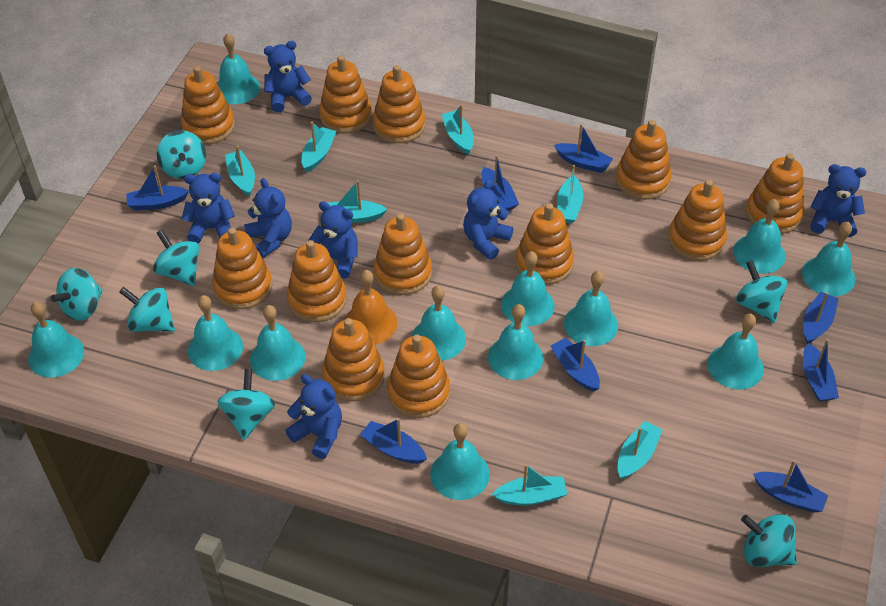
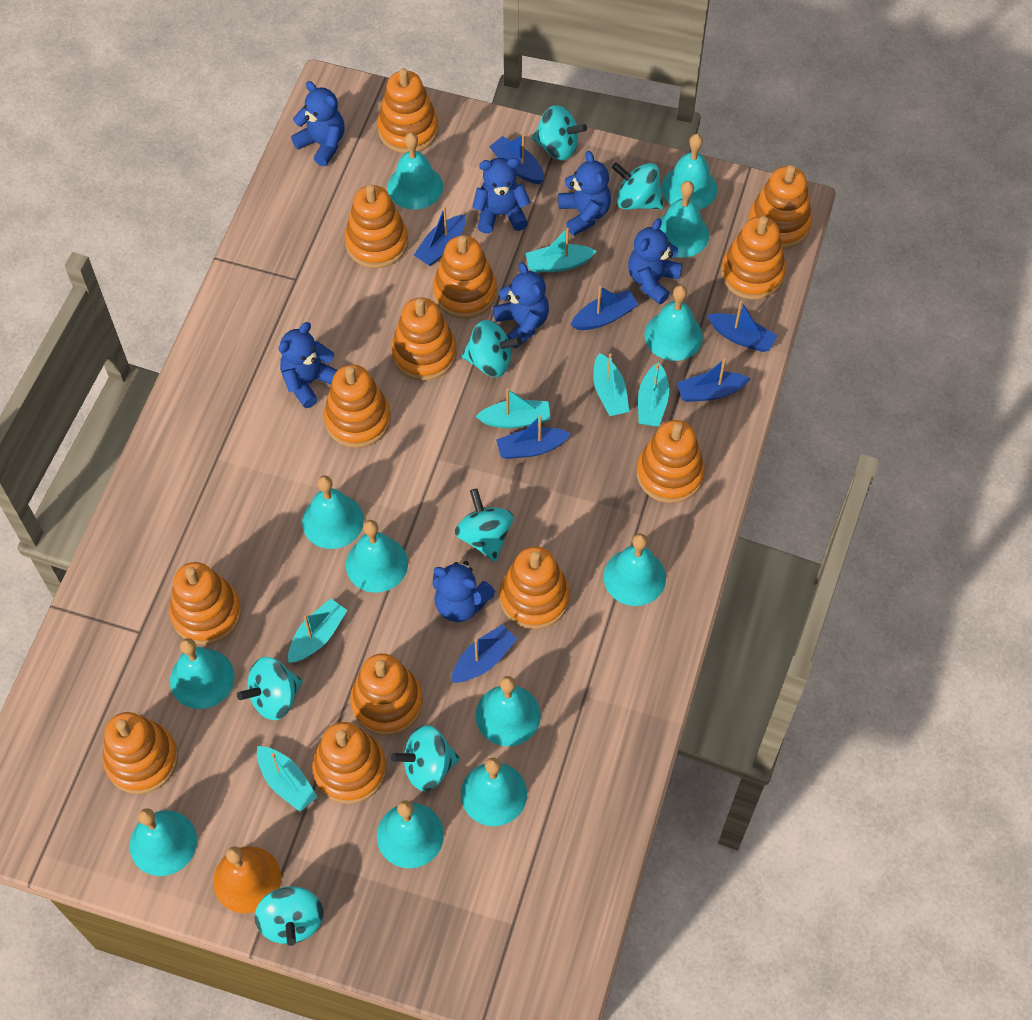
blue boat: [126,166,189,211] [360,418,427,464] [481,155,519,211] [551,338,600,392] [554,124,613,173] [753,460,828,512] [803,292,839,344] [803,339,839,401] = 8 -> [414,206,466,266] [451,624,517,683] [489,134,544,184] [496,415,571,459] [571,286,639,330] [677,358,751,402] [707,301,777,352] = 7
orange stacking toy: [181,66,235,144] [212,228,272,309] [287,240,347,322] [319,55,372,133] [322,318,385,401] [373,65,425,143] [374,213,432,295] [387,335,450,418] [516,203,574,285] [615,120,672,200] [668,180,727,261] [746,153,804,234] = 12 -> [102,712,178,794] [169,562,241,645] [312,722,387,804] [324,365,391,448] [345,184,408,268] [350,653,423,736] [377,68,438,153] [391,297,457,381] [433,235,497,319] [500,546,570,629] [637,420,705,503] [721,216,786,300] [748,165,812,249] = 13
turquoise boat: [225,146,255,197] [301,122,336,172] [328,180,387,223] [442,104,474,154] [492,464,567,506] [557,165,583,223] [618,421,662,479] = 7 -> [257,746,317,812] [288,598,347,663] [475,388,551,428] [526,228,597,273] [593,353,629,416] [638,362,669,426] = 6

